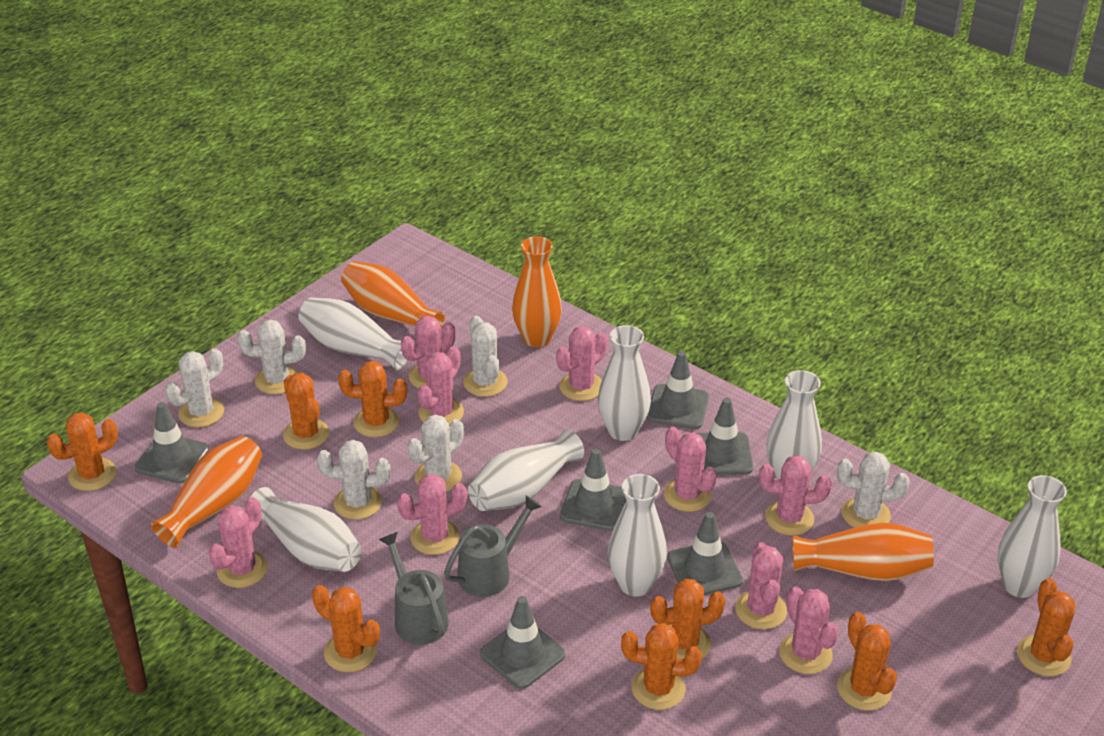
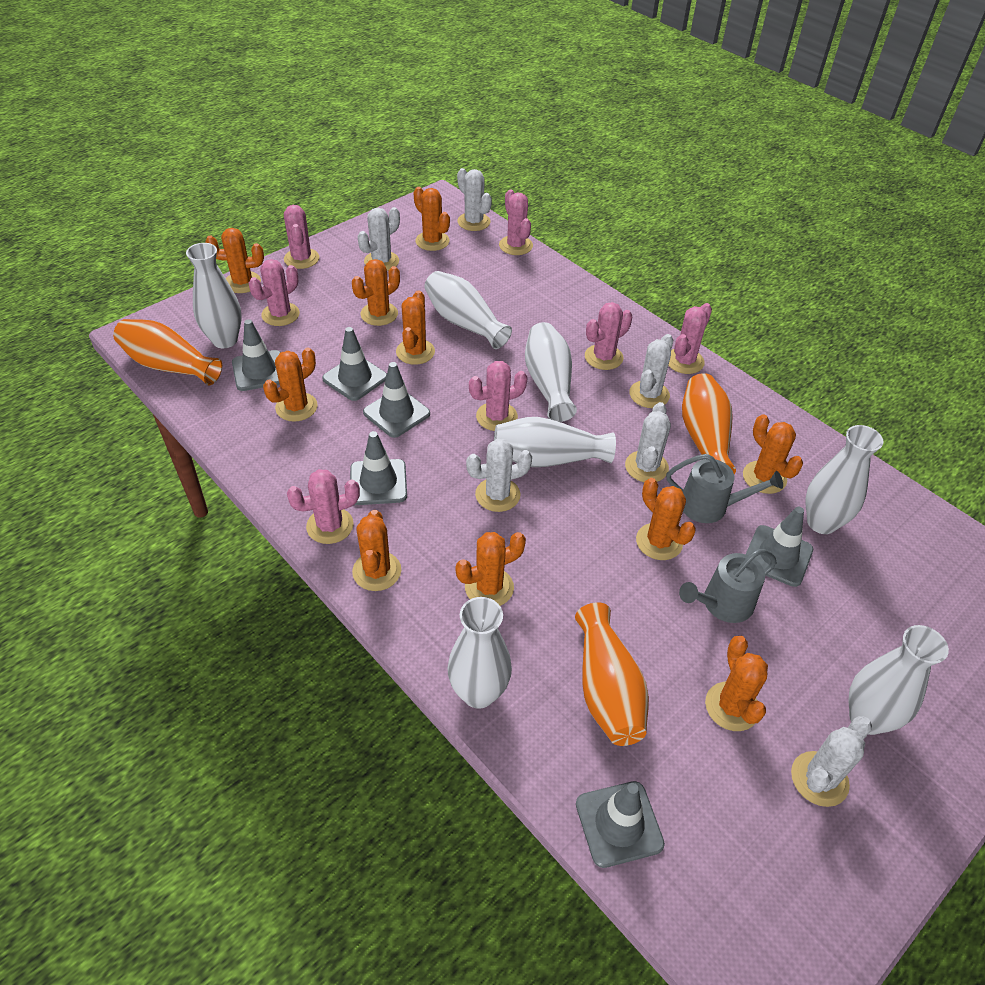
orange cactus: [47,412,118,491] [283,373,329,450] [312,585,380,672] [338,361,407,437] [621,623,702,710] [650,579,726,660] [837,612,897,710] [1017,578,1075,676] = 8 -> [205,228,264,293] [263,347,318,422] [352,259,400,326] [352,510,401,591] [396,290,435,365] [413,187,450,251] [456,532,526,606] [636,478,696,560] [705,636,768,731] [743,414,803,494] = 10
orange vase: [151,436,262,548] [341,261,445,328] [512,236,562,347] [793,523,934,581] = 4 -> [113,319,222,385] [575,602,649,746] [682,373,736,474] = 3
pink cactus: [208,497,267,588] [397,474,467,555] [401,316,455,388] [417,346,464,425] [556,326,608,401] [664,427,717,512] [735,542,787,629] [759,455,831,535] [779,586,839,674] = 9 -> [249,259,300,326] [284,205,319,269] [287,469,360,544] [469,361,528,431] [499,189,533,255] [585,302,632,370] [668,303,712,374] = 7

